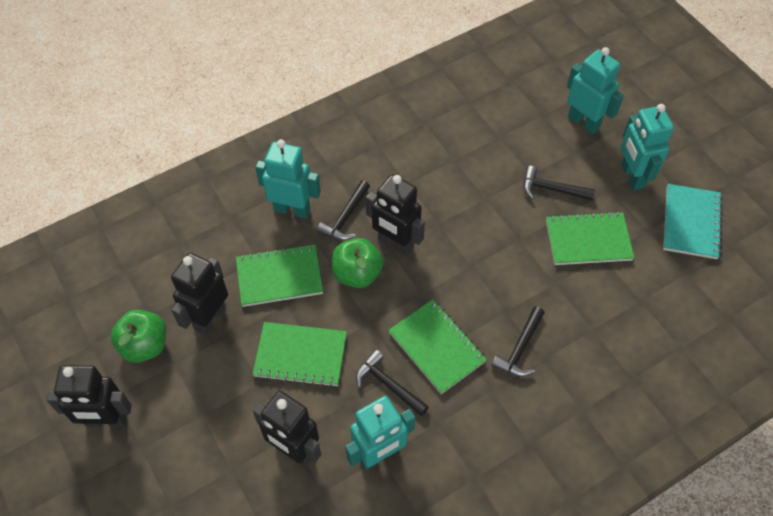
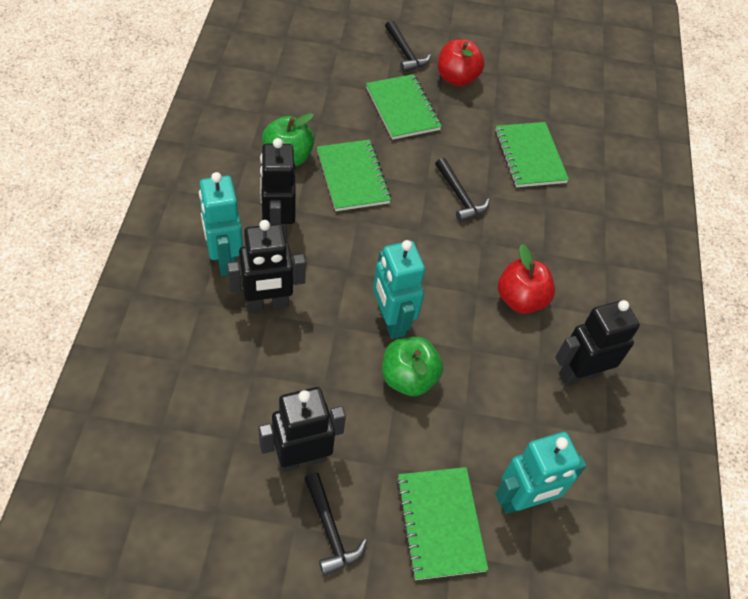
black hammer: [317,180,370,240] [356,349,429,416] [492,307,545,377] [523,166,595,200] = 4 -> [304,472,367,576] [385,20,431,72] [435,158,489,222] = 3
red apple: none = 0 -> [438,39,485,86] [498,244,555,314] = 2
turquoise notebook: [663,184,722,259] = 1 -> none = 0
turquoise robot: [255,139,321,218] [345,396,416,470] [567,47,624,134] [621,104,674,190] = 4 -> [199,172,243,276] [373,240,425,339] [495,432,587,514] = 3

